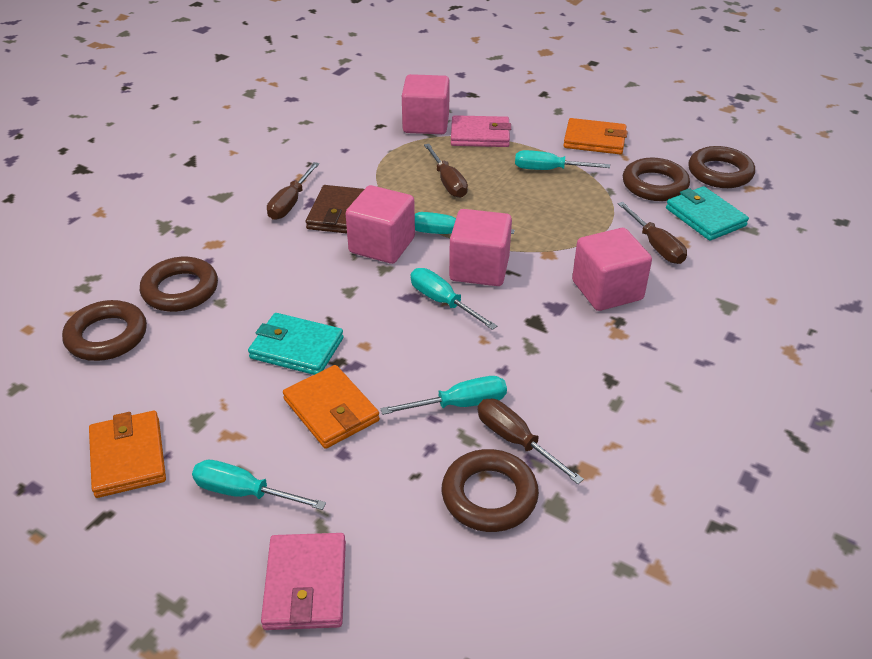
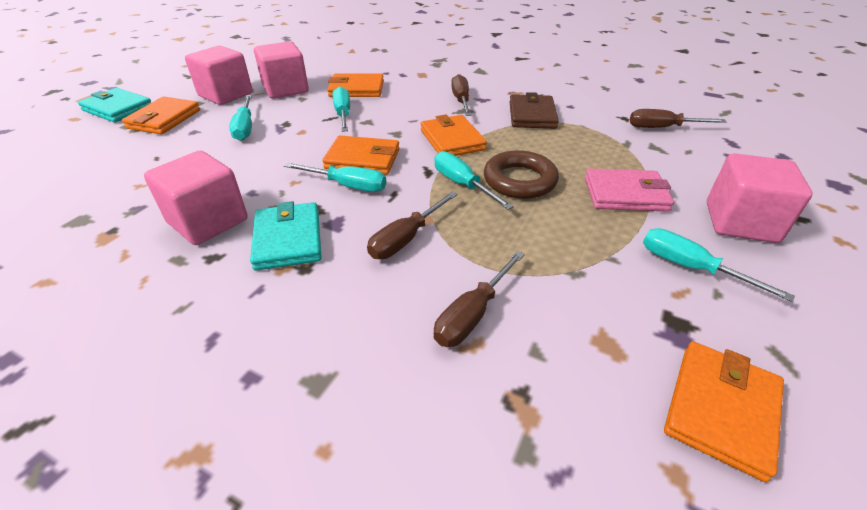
brown ring: [62,300,147,361] [140,257,218,312] [442,449,539,532] [623,158,690,201] [688,146,755,188] = 5 -> [484,150,559,199] = 1
orange wallet: [89,411,166,498] [283,365,380,449] [563,118,628,154] = 3 -> [122,97,200,135] [322,136,400,175] [327,73,384,97] [421,115,487,156] [664,341,784,482] = 5
pink wallet: [261,533,346,630] [451,115,511,147] = 2 -> [585,169,674,212] = 1

